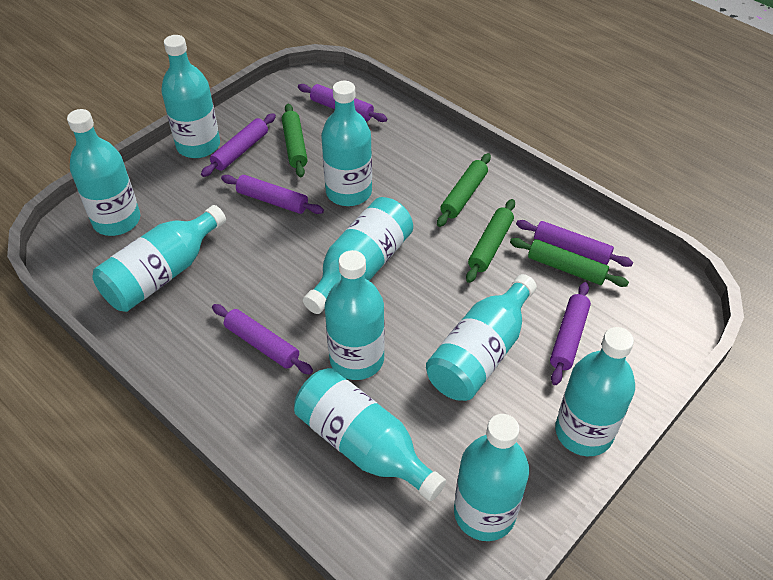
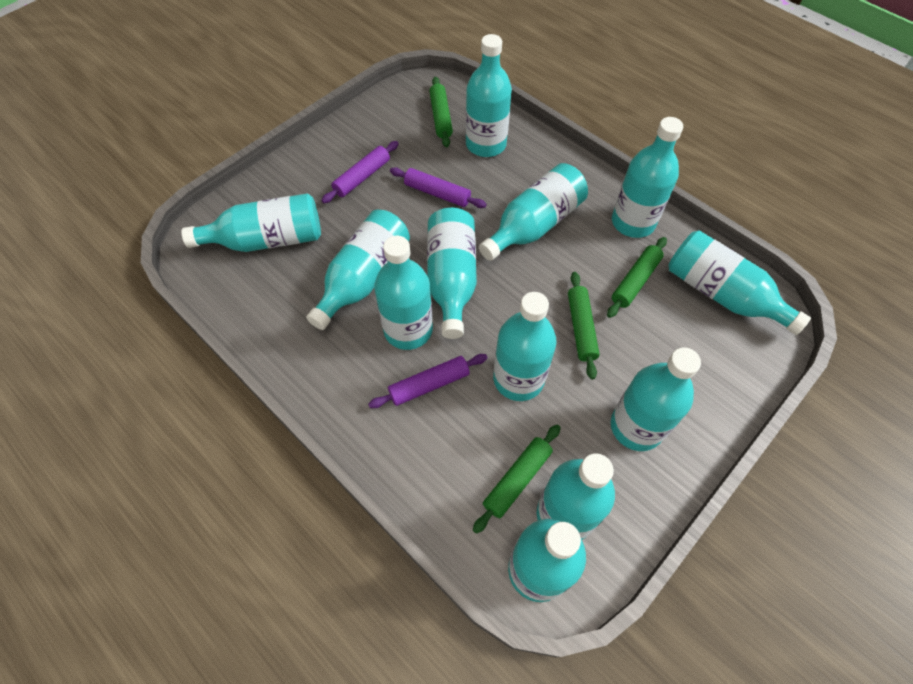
purple rolling pin: [201,113,276,177] [212,304,313,374] [221,175,324,214] [298,84,387,122] [516,220,633,267] [550,282,591,385] = 6 -> [321,141,399,203] [368,354,487,408] [390,167,487,208] = 3
turquoise bottle: [67,109,140,236] [92,205,226,312] [161,35,220,158] [294,368,446,501] [303,197,413,314] [321,81,372,206] [325,250,385,380] [426,274,537,401] [454,414,529,541] [555,327,635,456] = 10 -> [182,193,321,252] [306,210,410,330] [374,235,433,350] [427,207,477,339] [465,34,512,157] [479,163,588,261] [493,292,557,401] [508,519,586,602] [537,453,615,540] [611,347,701,451] [612,117,683,238] [668,230,811,335] = 12

